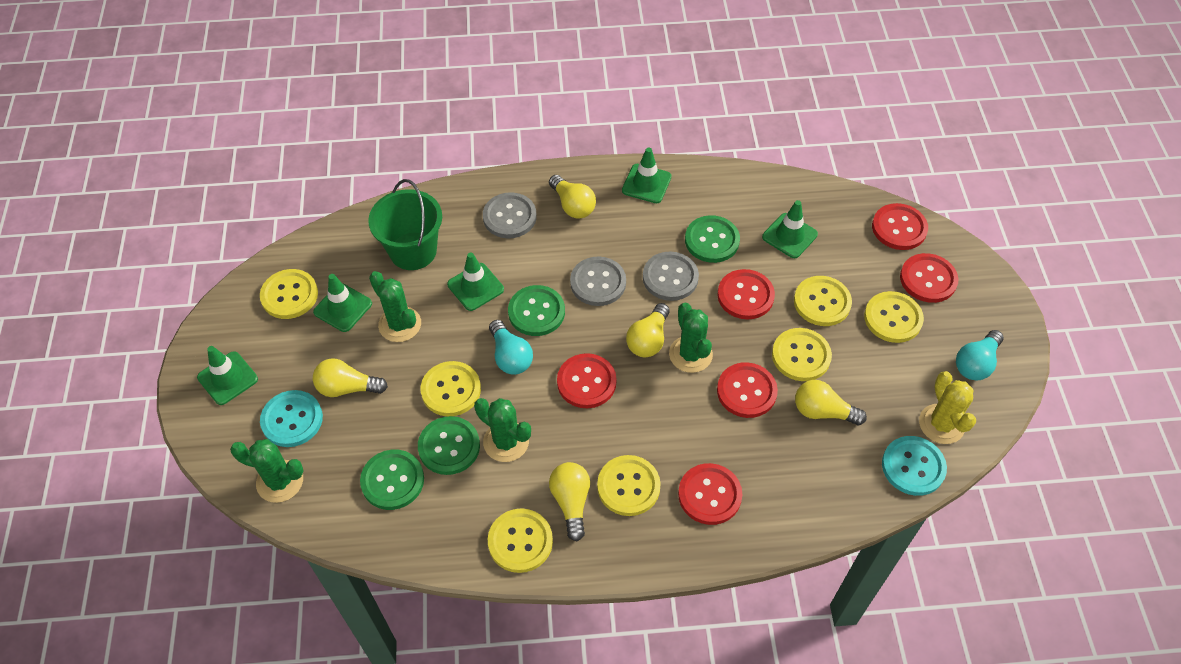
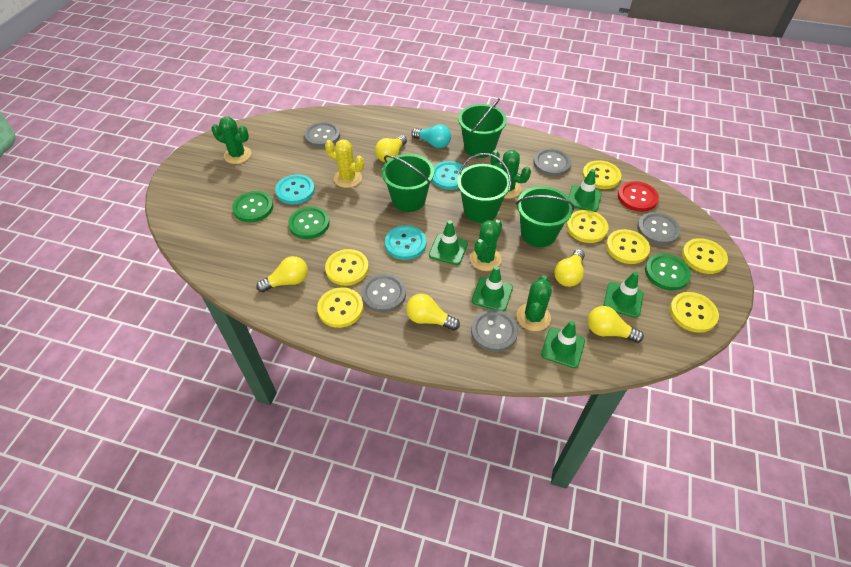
green bucket: [368,179,442,270] = 1 -> [382,154,434,212] [457,153,511,223] [458,98,507,158] [516,186,575,247] = 4
green button: [360,450,424,510] [418,416,480,475] [508,285,565,336] [685,215,740,263] = 4 -> [232,191,273,222] [288,206,330,239] [645,254,691,291] = 3
grey button: [483,192,537,238] [570,257,626,306] [643,251,699,301] = 3 -> [304,122,340,148] [361,274,406,313] [471,309,518,352] [533,148,571,176] [637,212,681,245] = 5
red button: [557,353,617,408] [678,463,742,525] [717,269,775,320] [717,362,778,418] [872,203,928,250] [900,253,959,303] = 6 -> [618,181,659,212] = 1
turquoise button: [260,390,323,447] [882,436,947,496] = 2 -> [275,174,315,204] [385,225,426,260] [432,161,466,190] = 3
turquoise light bulb: [489,320,533,375] [956,330,1004,380] = 2 -> [411,124,451,148] = 1

